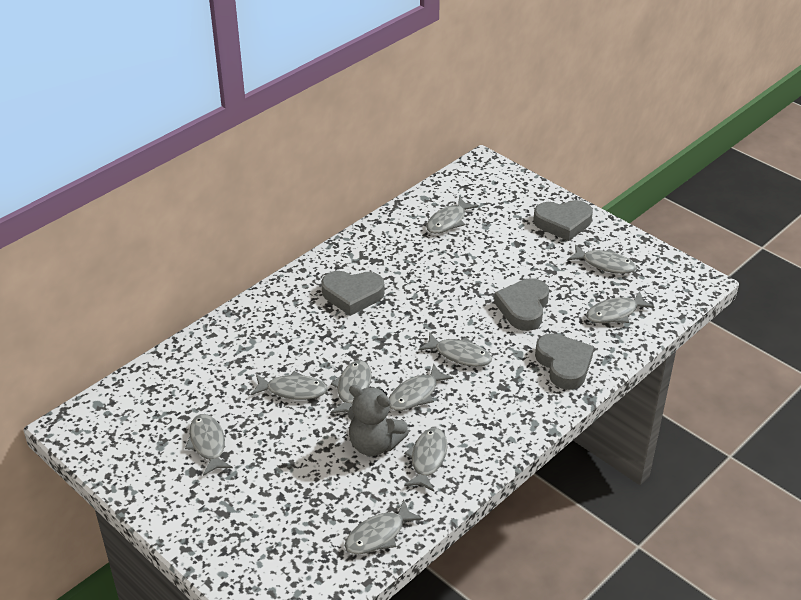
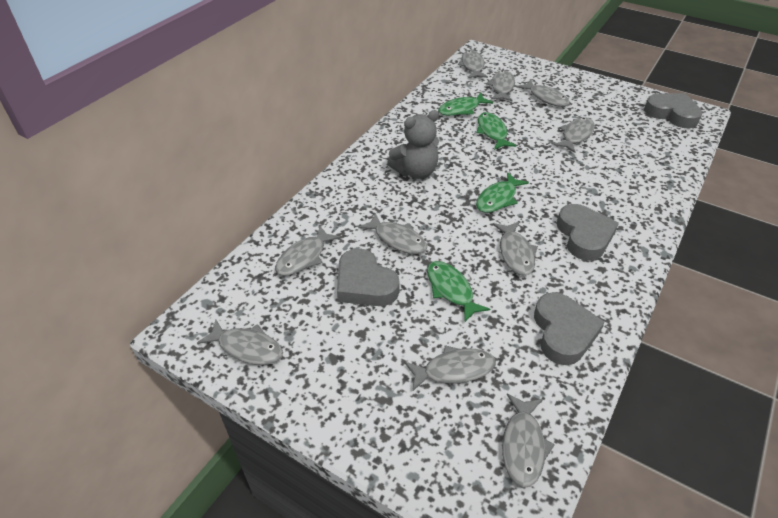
green fish: none = 0 -> [427,261,490,322] [438,92,493,116] [476,172,529,213] [477,112,516,150] = 4

